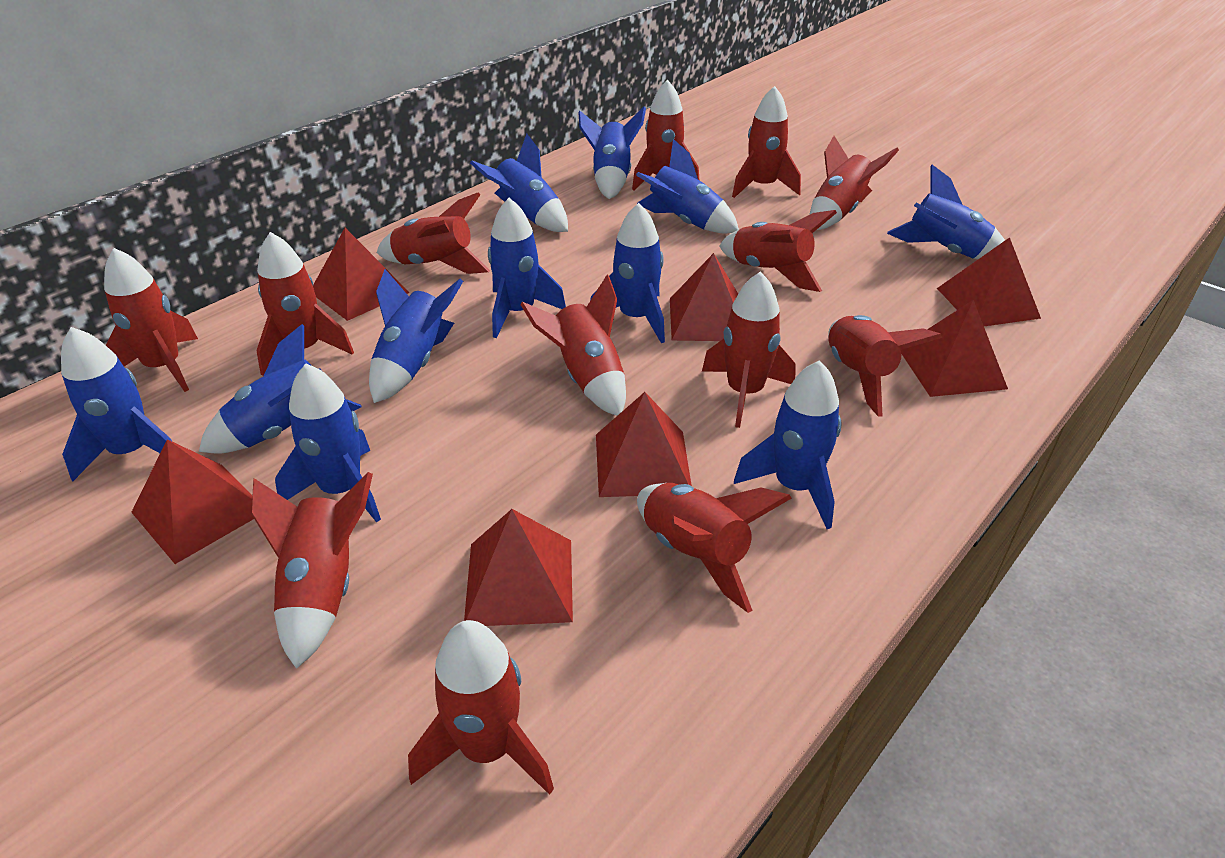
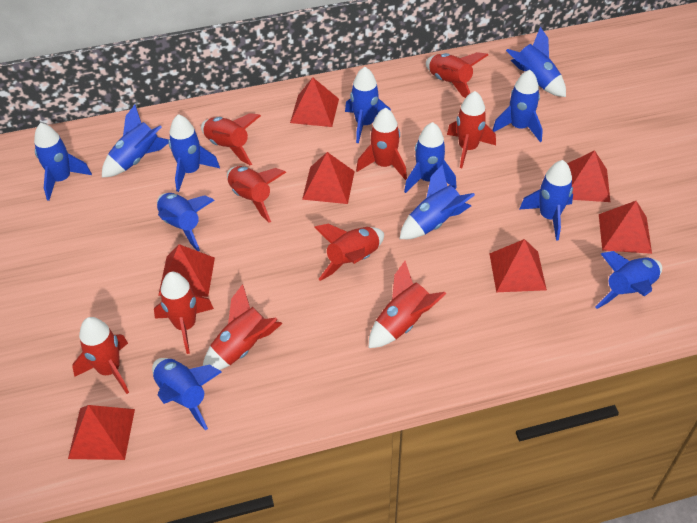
blue rocket: [61,327,172,481] [199,324,362,454] [275,363,381,522] [369,269,463,403] [470,134,568,232] [488,198,566,338] [579,106,646,199] [590,203,665,343] [636,139,739,233] [734,360,841,529] [887,165,1005,259] = 11 -> [34,123,92,201] [102,105,169,178] [152,358,222,430] [157,193,214,251] [169,114,220,192] [345,67,391,143] [399,164,475,239] [404,122,456,193] [492,70,543,142] [506,27,566,97] [519,160,573,241] [595,251,662,309] = 12
red rocket: [104,248,198,392] [252,472,373,669] [257,232,354,376] [377,192,490,274] [408,620,554,795] [520,274,626,416] [632,79,699,190] [637,483,792,613] [702,271,796,428] [720,210,837,292] [732,86,801,198] [809,136,899,230] [828,315,942,416] = 13 -> [72,317,129,394] [154,272,214,354] [201,113,261,166] [203,284,282,370] [227,166,286,222] [314,224,384,281] [356,108,407,180] [369,261,446,348] [426,52,488,98] [447,91,496,168] = 10

